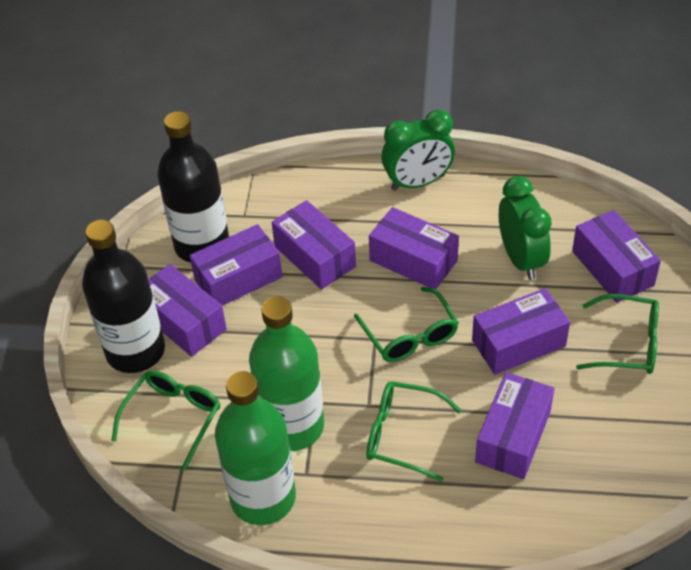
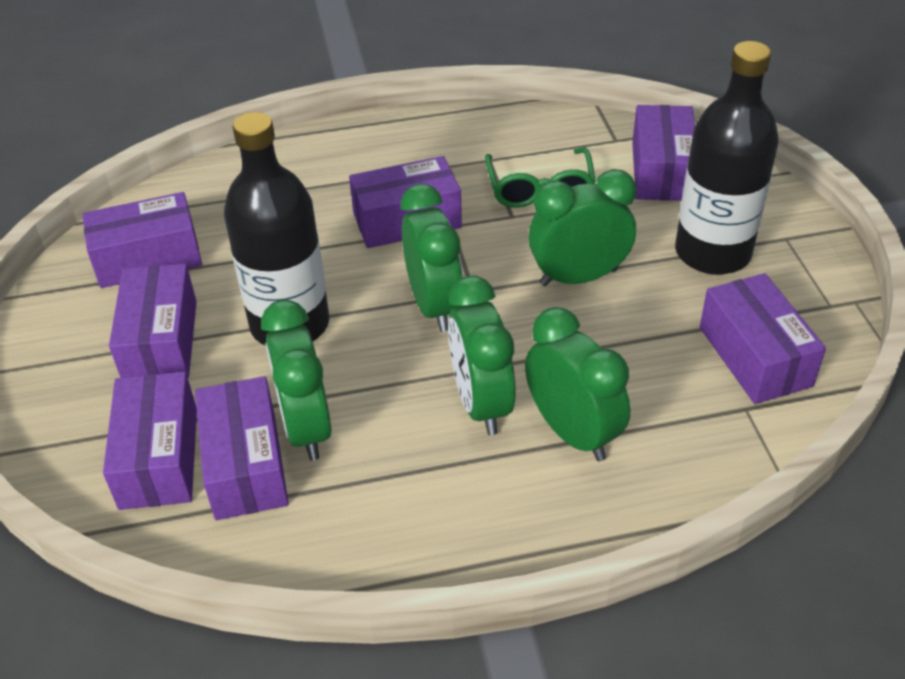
green bottle: [215,371,296,525] [249,296,324,451] = 2 -> none = 0
green clock: [381,109,455,191] [499,176,552,280] = 2 -> [261,300,332,461] [401,184,463,332] [448,276,516,435] [525,307,630,461] [528,169,636,286] = 5
green glasses: [111,370,220,471] [354,287,459,362] [367,381,461,482] [576,294,659,374] = 4 -> [485,147,596,208] = 1

